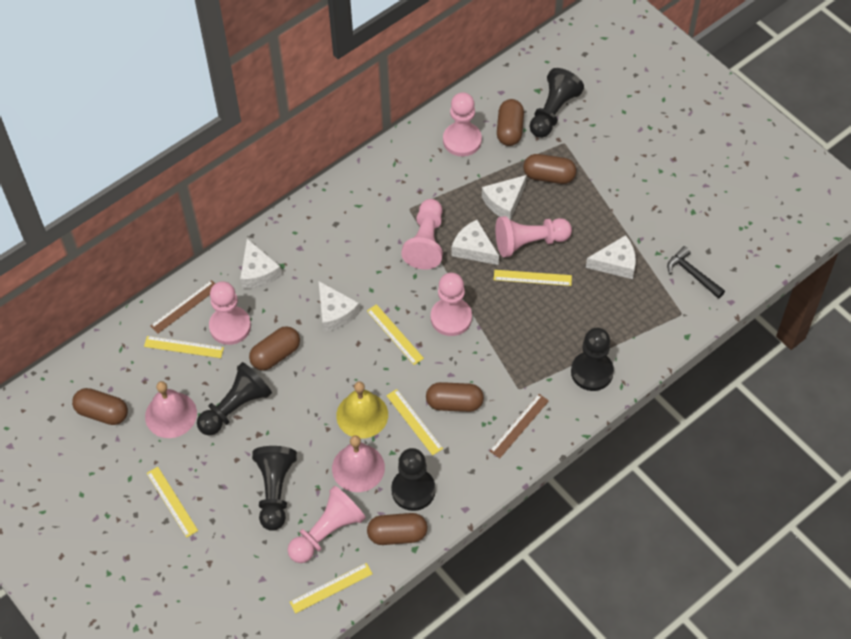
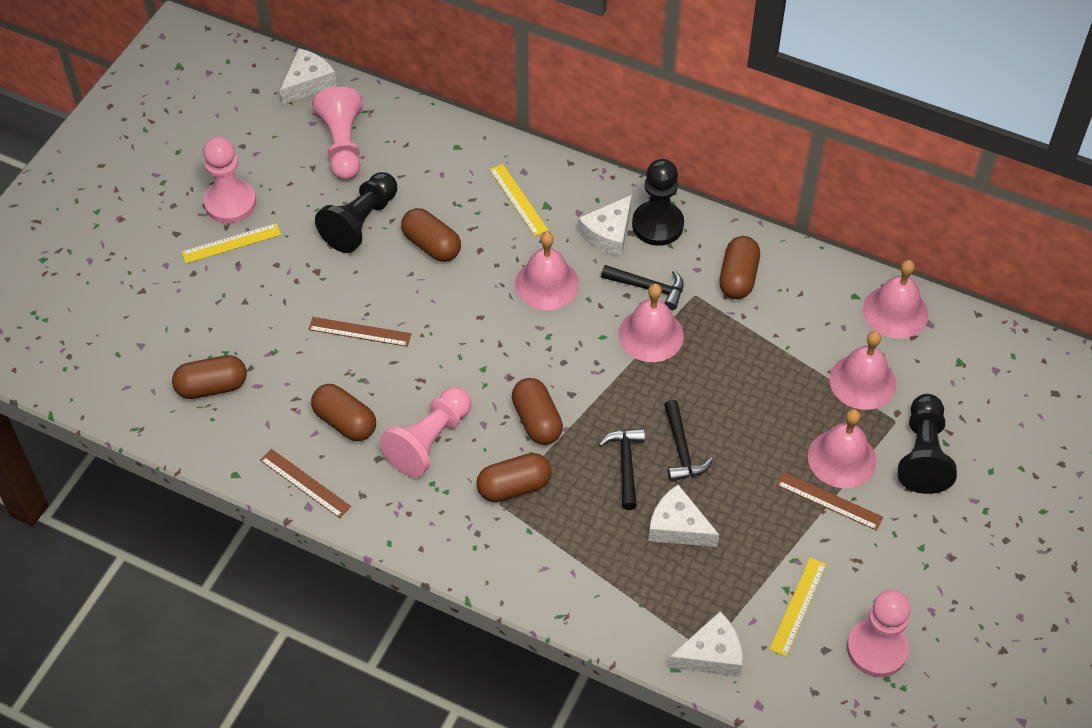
black hammer: [667,246,725,299] = 1 -> [599,428,645,510] [601,265,684,310] [664,400,713,482] = 3
black pawn: [197,362,272,435] [252,446,297,531] [391,448,436,511] [530,68,584,138] [571,328,614,391] = 5 -> [315,172,397,253] [632,159,684,246] [898,394,957,494] = 3
brown ruler: [150,280,215,334] [490,394,549,459] = 2 -> [260,449,351,518] [308,317,411,347] [776,472,883,531] = 3
pink bell: [145,381,197,438] [332,435,385,492] = 2 -> [515,232,579,310] [619,284,684,362] [808,409,877,488] [829,331,896,410] [863,260,928,339] = 5
pink pawn: [209,281,251,345] [288,486,366,563] [401,199,443,269] [431,273,472,336] [443,92,482,156] [495,216,572,257] = 6 -> [203,137,256,223] [312,87,363,180] [379,387,471,477] [847,590,911,677] = 4
white cheese: [240,239,282,289] [318,281,360,332] [452,220,499,265] [482,175,527,220] [586,235,636,279] = 5 -> [280,48,337,104] [578,195,632,257] [648,485,719,547] [668,612,743,677] = 4
yellow bell: [336,381,388,439] = 1 -> none = 0
yellow ruler: [144,336,224,358] [147,467,198,538] [290,563,373,614] [367,304,424,365] [386,389,443,455] [494,270,572,286] = 6 -> [182,223,281,264] [489,164,548,236] [769,557,826,657] = 3

